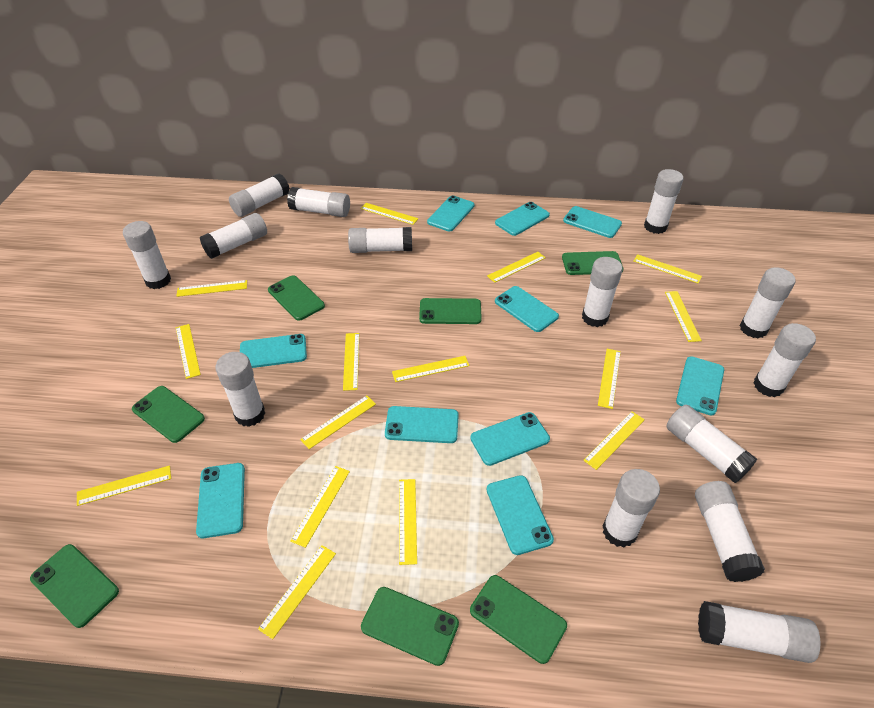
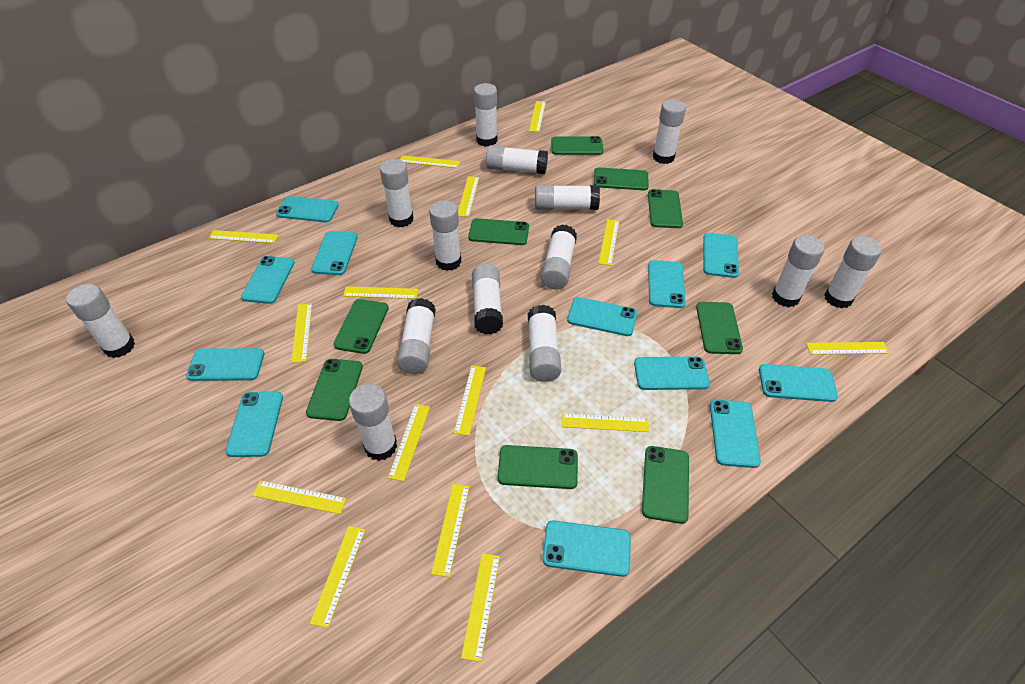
green phone: [30,544,119,628] [132,386,205,443] [268,275,325,321] [361,587,459,666] [419,298,482,324] [470,575,567,664] [562,251,624,275] = 7 -> [306,359,363,421] [333,299,389,354] [468,218,529,245] [498,445,578,489] [551,136,603,155] [594,167,649,190] [642,446,689,524] [648,189,683,228] [696,302,743,354] = 9
turquoise phone: [196,463,245,538] [240,334,307,368] [385,406,459,443] [427,196,475,231] [470,412,550,466] [486,475,554,555] [495,202,550,236] [495,286,559,332] [563,206,622,238] [676,356,724,415] = 10 -> [186,348,265,381] [226,392,283,457] [241,256,295,304] [276,196,339,222] [311,231,358,275] [543,521,631,577] [567,297,637,336] [634,357,710,390] [648,260,686,308] [703,233,739,278] [710,400,761,468] [759,364,838,402] = 12

